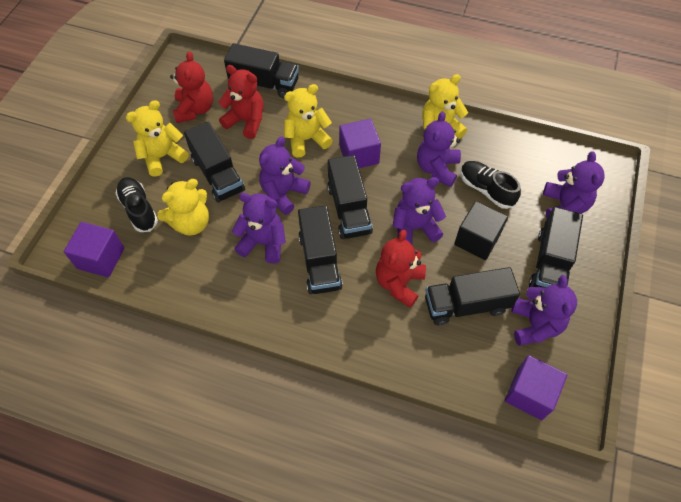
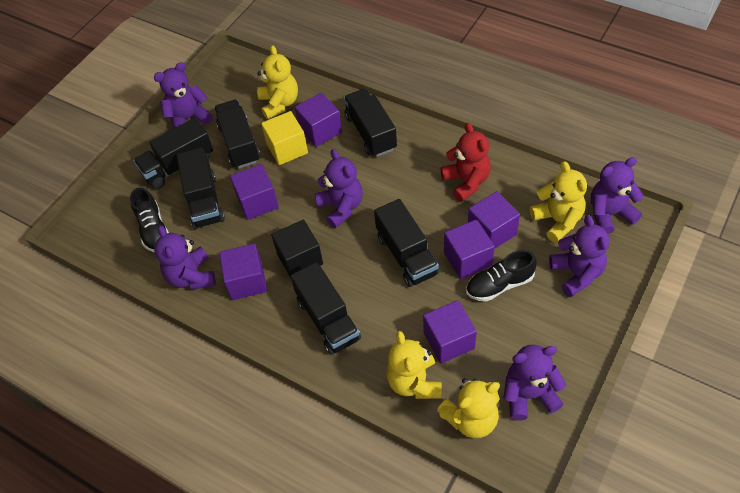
purple cube: [64,222,125,278] [339,119,381,168] [505,355,567,420] = 3 -> [219,244,267,300] [230,164,279,220] [295,92,342,147] [423,300,477,364] [444,219,495,279] [468,191,520,249] = 6
red teddy bear: [170,51,213,123] [218,65,264,139] [376,229,426,308] = 3 -> [440,123,491,202] = 1
yellow cube: none = 0 -> [261,111,308,165] = 1

